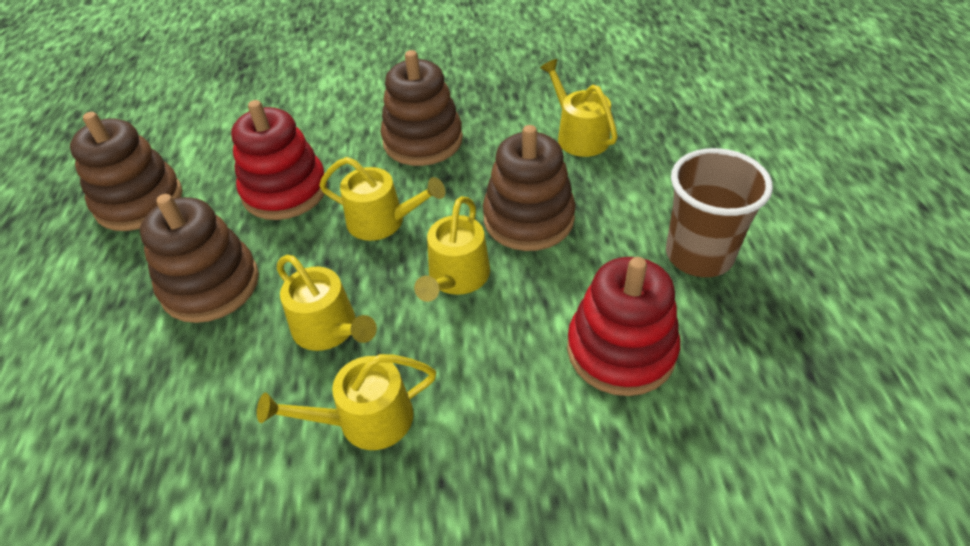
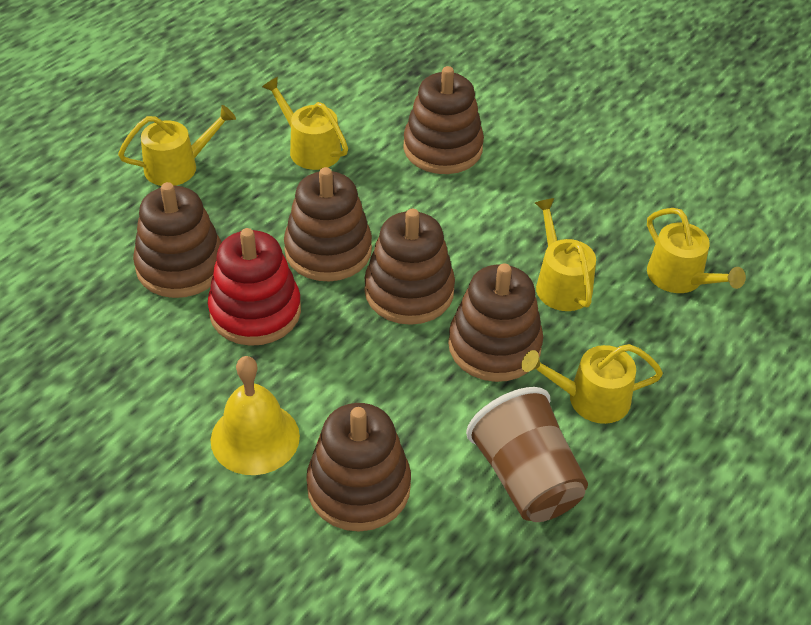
brown stacking toy: [70,112,182,231] [140,194,259,323] [381,50,463,166] [483,125,576,251] = 4 -> [133,182,222,298] [284,167,372,282] [306,403,411,531] [364,209,455,325] [403,66,484,174] [448,263,543,382] = 6
red stacking toy: [231,100,327,220] [567,257,680,396] = 2 -> [208,228,301,346] = 1
yellow bell: none = 0 -> [211,356,300,475] = 1

